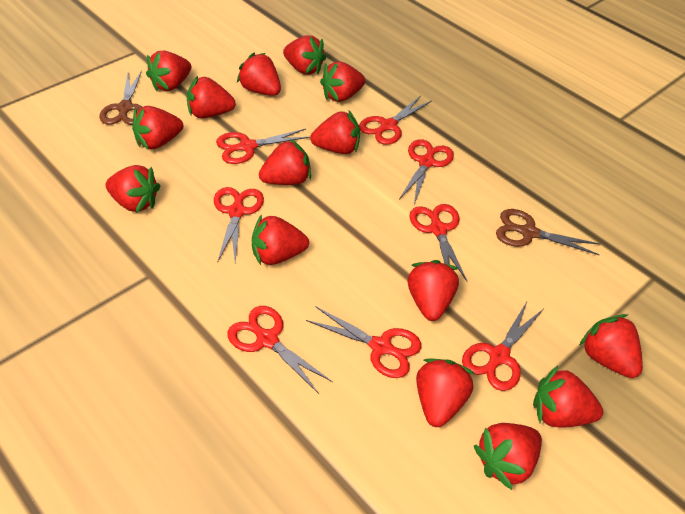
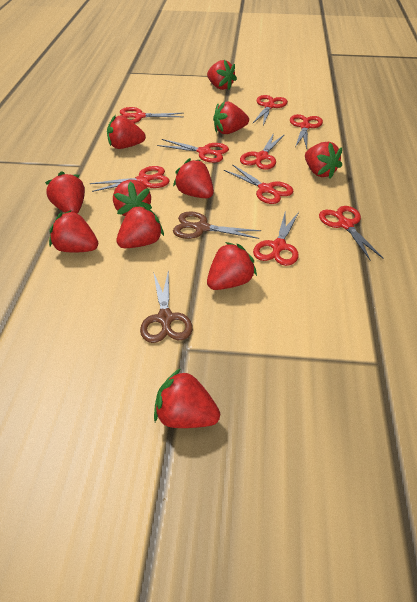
red scissors: [214,187,264,263] [216,129,310,164] [227,306,333,394] [306,306,421,378] [359,96,432,145] [399,139,454,204] [409,204,467,281] [462,300,543,391] = 8 -> [90,166,170,192] [120,107,183,123] [157,139,229,163] [224,164,294,204] [240,133,285,170] [253,95,288,125] [253,210,299,266] [290,114,323,149] [319,206,383,261] = 9
red strawberry: [106,165,160,213] [132,106,183,150] [146,51,191,91] [187,76,236,118] [237,53,281,96] [252,214,309,265] [259,139,311,185] [283,35,326,74] [310,111,360,154] [320,61,366,102] [408,260,459,321] [416,359,475,427] [474,423,542,490] [533,366,603,428] [579,314,643,378] = 15 -> [45,171,85,213] [49,210,98,253] [107,115,146,149] [113,180,152,216] [116,205,164,248] [154,368,220,428] [173,158,214,198] [207,60,237,90] [207,242,257,290] [213,102,249,134] [305,142,342,179] = 11

